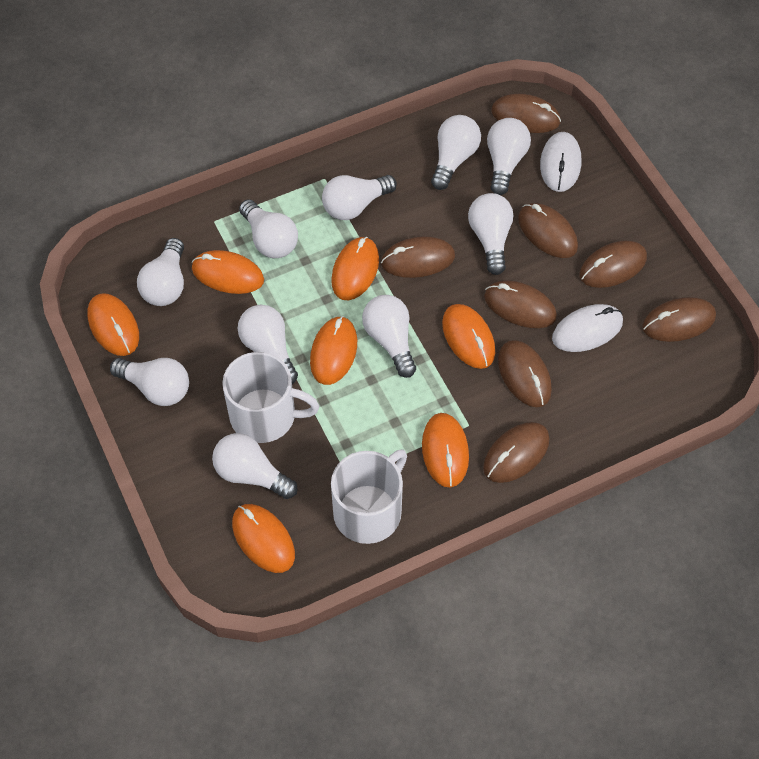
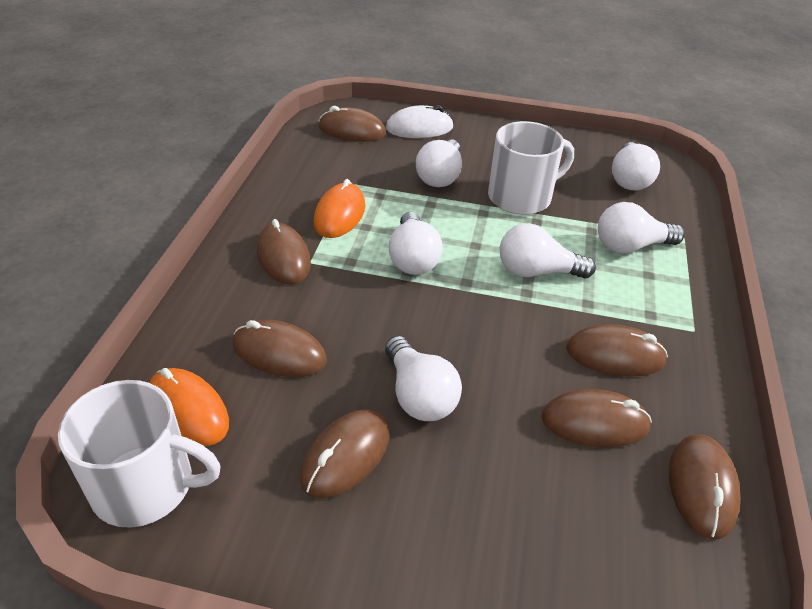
brown mouse: [381,237,455,278] [483,422,550,483] [484,280,557,328] [491,94,561,133] [498,340,552,407] [518,203,578,258] [579,240,647,288] [642,297,716,342] = 8 -> [233,320,327,377] [257,219,311,285] [300,409,389,498] [318,106,386,142] [541,389,652,447] [566,324,668,377] [669,435,741,539] = 7
orange mouse: [87,293,139,356] [192,250,264,294] [232,504,295,573] [310,316,357,385] [331,237,379,300] [422,413,469,488] [442,304,495,369] = 7 -> [149,368,229,446] [314,179,365,238] = 2
white light bulb: [110,358,189,406] [137,238,184,306] [212,433,298,499] [238,305,298,384] [239,199,298,258] [322,175,397,220] [362,295,416,378] [431,115,481,190] [468,193,513,275] [487,118,531,195] = 10 -> [385,336,462,421] [388,212,443,275] [416,139,462,187] [500,223,596,279] [598,202,685,254] [612,142,660,190] = 6
white mouse: [540,132,581,192] [552,304,623,352] = 2 -> [386,105,454,138] = 1

